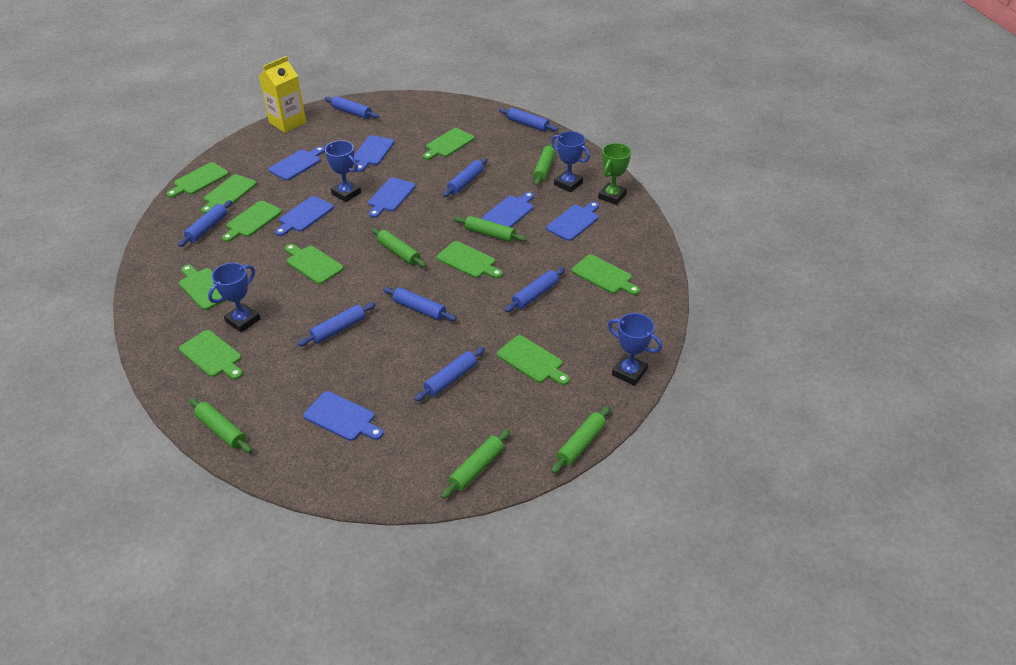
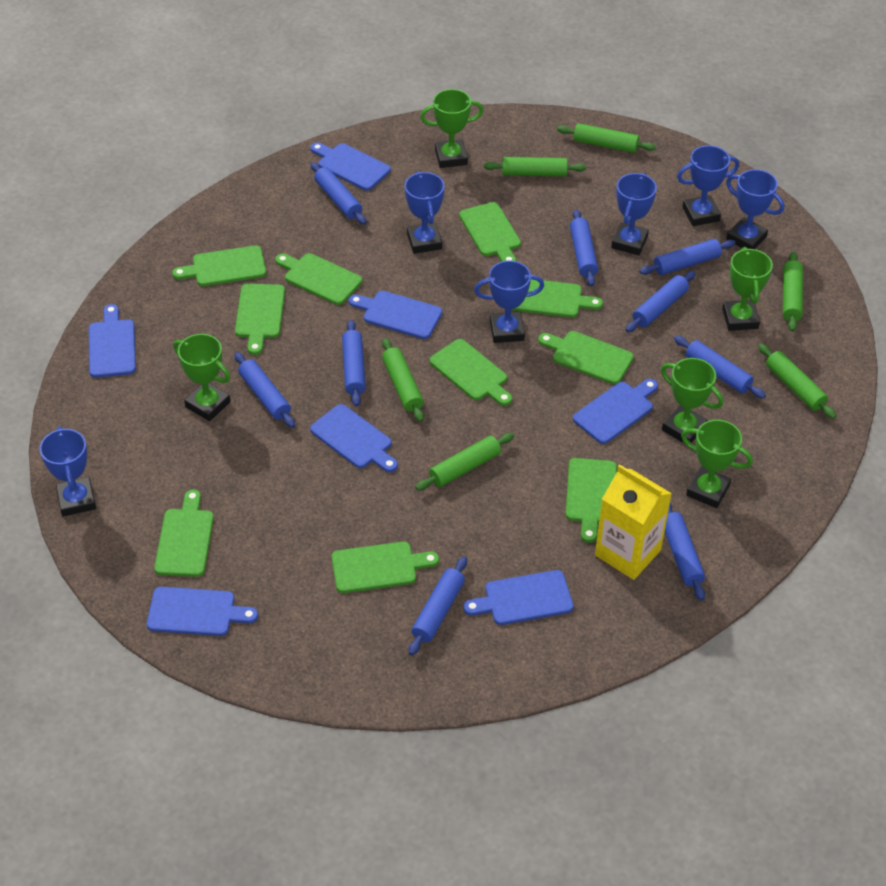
blue rolling pin: [178,200,232,247] [298,302,376,346] [324,96,379,119] [383,287,457,321] [414,347,485,401] [443,158,487,197] [499,108,558,132] [505,268,565,312] = 8 -> [234,352,295,428] [311,162,366,225] [342,320,366,407] [409,556,467,655] [570,209,598,286] [626,271,695,332] [639,239,735,275] [665,503,705,601] [674,336,766,399] = 9
blue trophy: [208,263,260,332] [324,140,361,202] [551,131,590,193] [608,313,662,386] = 4 -> [40,426,96,516] [404,171,445,254] [474,261,544,343] [611,173,657,255] [677,145,740,226] [726,169,784,249] = 6
green trophy: [598,143,631,205] = 1 -> [173,334,231,421] [420,89,484,168] [661,358,723,444] [681,420,753,508] [722,247,773,331] = 5

